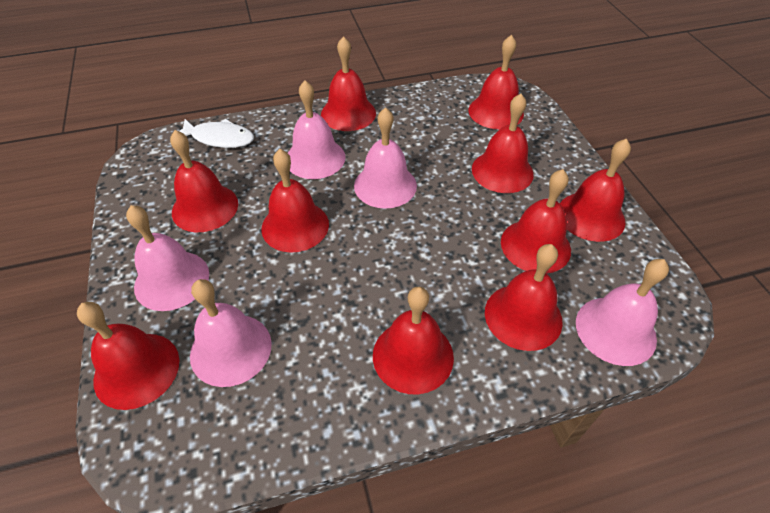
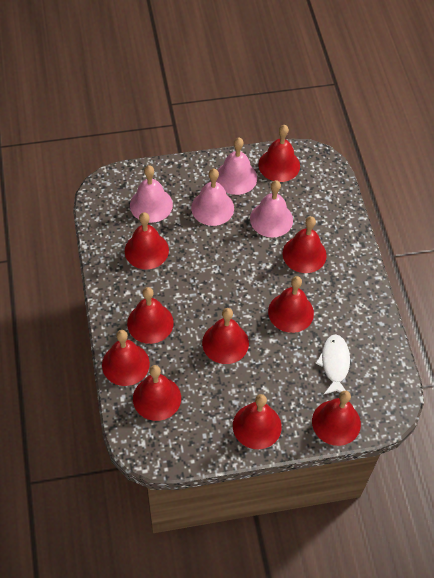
pink bell: [126,205,209,311] [190,279,272,387] [288,81,346,179] [354,107,417,209] [576,259,669,366] = 5 -> [130,165,173,223] [191,169,234,226] [216,137,257,195] [250,180,293,238] = 4

